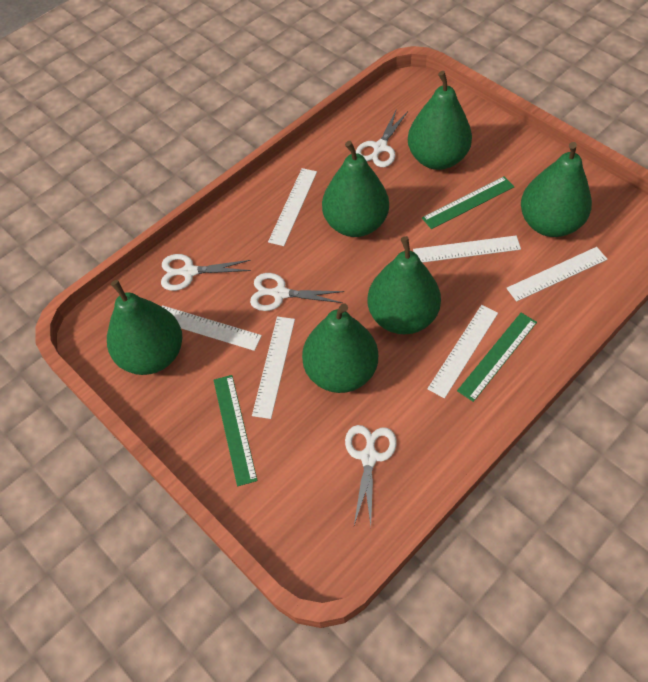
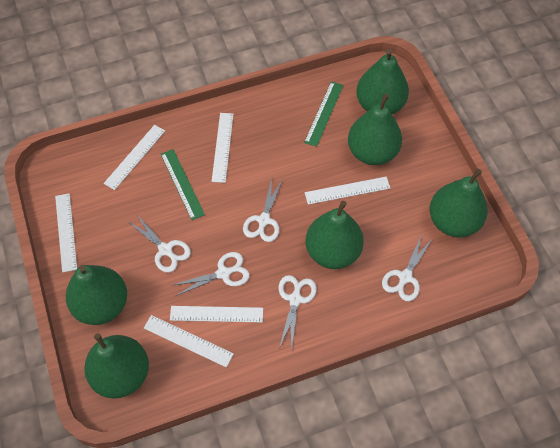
green ruler: [214,375,258,486] [422,176,514,229] [457,313,537,402] = 3 -> [161,149,205,220] [304,81,343,147] = 2
white scissors: [161,254,251,291] [250,273,344,311] [345,425,397,526] [356,111,408,167] = 4 -> [127,214,191,273] [171,252,250,296] [243,178,283,242] [279,275,317,350] [382,235,433,301] = 5

